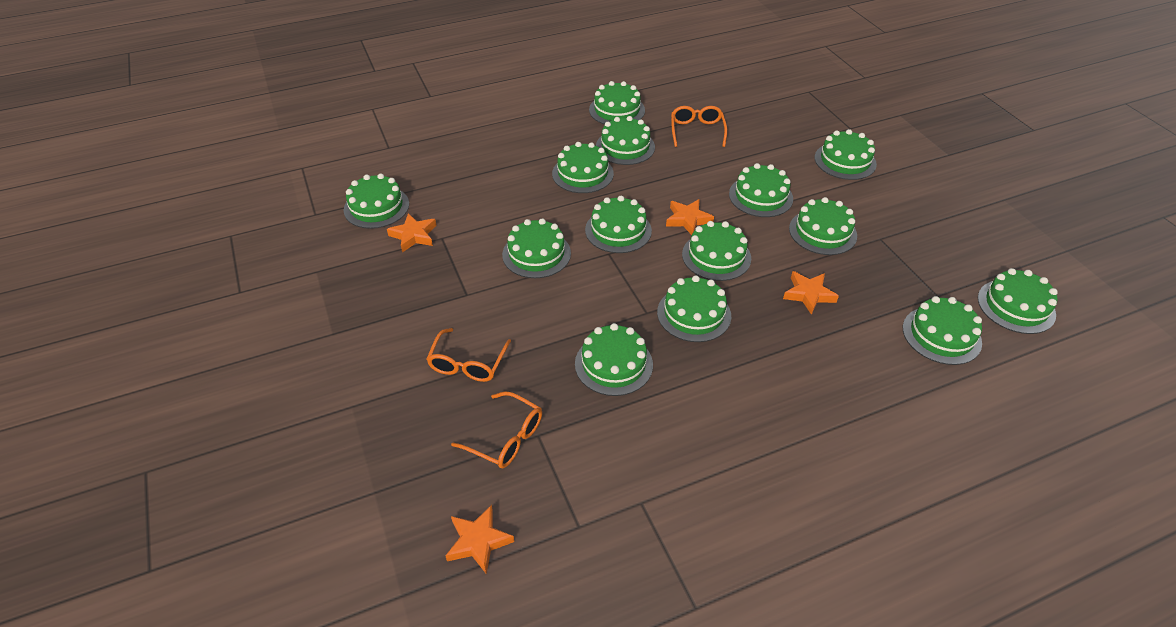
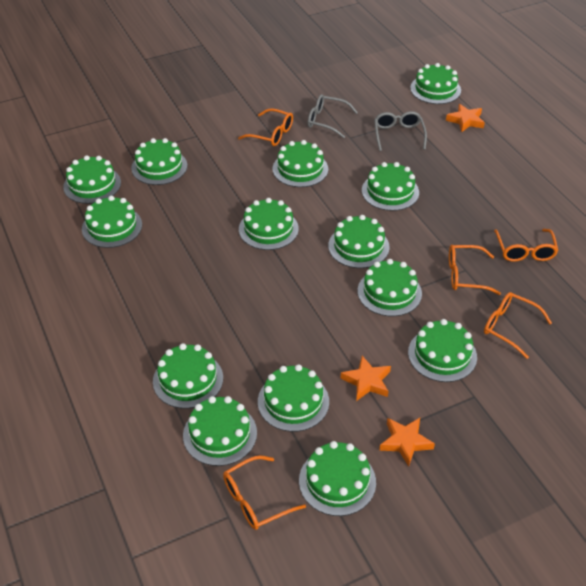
grey glasses: none = 0 -> [308,94,358,138] [374,111,427,151] = 2
orange glasses: [426,328,511,382] [451,391,542,468] [671,106,727,147] = 3 -> [223,455,306,530] [238,108,293,146] [449,245,501,295] [484,292,552,359] [494,229,559,262] = 5
orange star: [387,213,437,252] [445,505,514,575] [666,199,714,235] [783,271,839,315] = 4 -> [340,356,391,401] [379,418,435,466] [446,104,485,132] = 3

